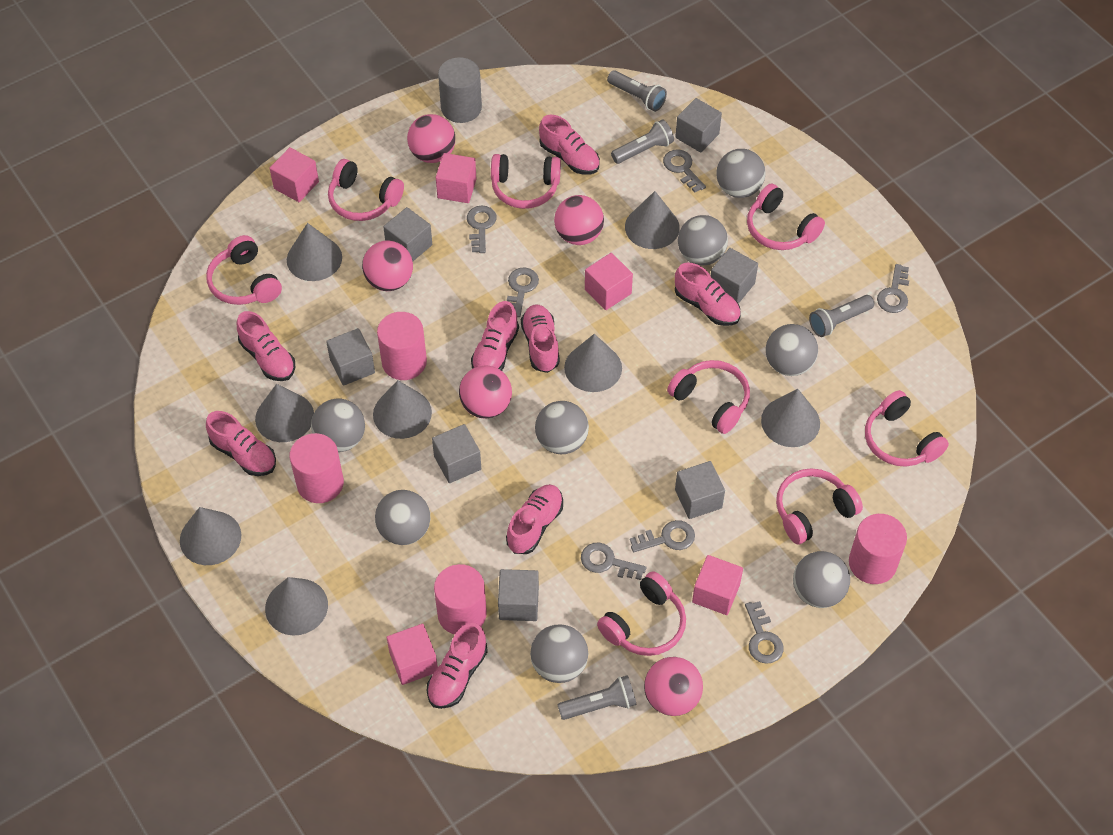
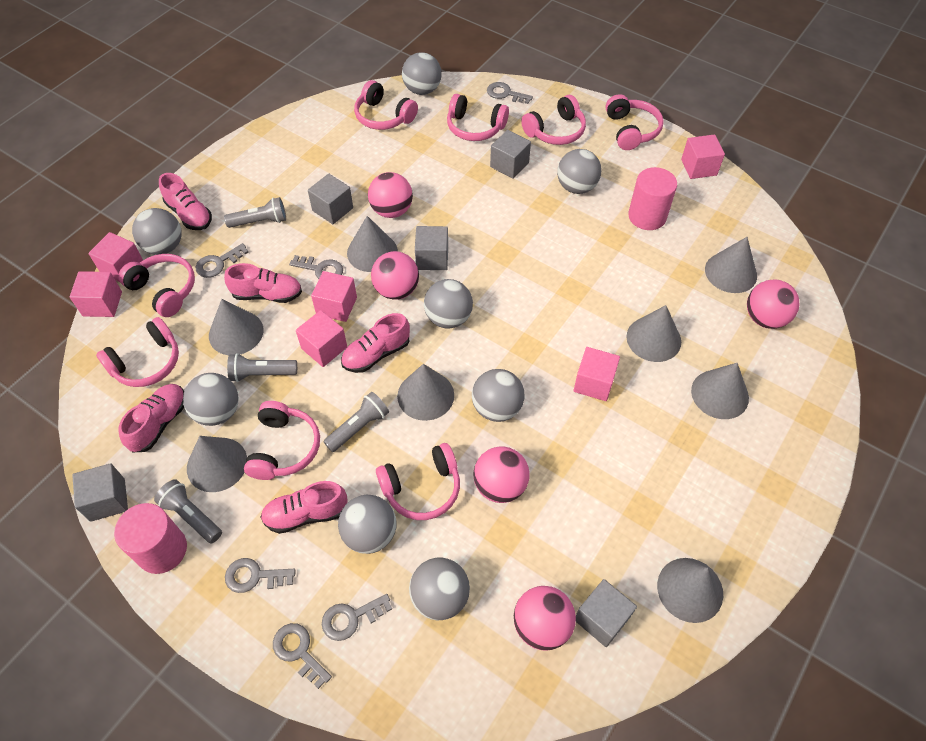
grey cube: [326,328,375,386] [383,207,432,261] [432,424,481,483] [498,569,539,621] [675,98,722,153] [675,461,725,519] [711,248,758,304] = 7 -> [72,463,128,522] [308,174,353,224] [415,226,448,270] [490,130,531,179] [576,579,637,647] = 5
grey cylinder: [438,57,482,123] = 1 -> none = 0
grey key: [467,205,496,253] [507,268,539,317] [581,543,646,580] [630,520,695,552] [663,149,706,193] [745,601,784,664] [877,264,909,313] = 7 -> [196,243,248,278] [225,558,296,593] [273,623,332,689] [289,255,343,279] [322,594,392,641] [487,82,533,104] = 6
pink cube: [270,147,319,202] [386,624,438,685] [436,153,476,203] [585,253,633,310] [692,555,743,615] = 5 -> [69,271,122,317] [89,232,143,282] [296,310,347,367] [311,271,357,322] [574,347,620,401] [681,135,725,179] = 6
pink cylinder: [289,433,344,503] [377,312,427,380] [434,564,487,635] [849,514,907,584] = 4 -> [114,503,187,574] [628,167,677,230] = 2
pink shoe: [206,411,276,476] [237,311,295,381] [427,623,488,709] [471,301,519,371] [506,484,563,554] [521,304,560,373] [539,114,600,175] [675,262,740,326] = 8 -> [118,384,184,452] [159,173,212,230] [224,263,302,303] [260,481,348,534] [341,313,410,373] = 5

